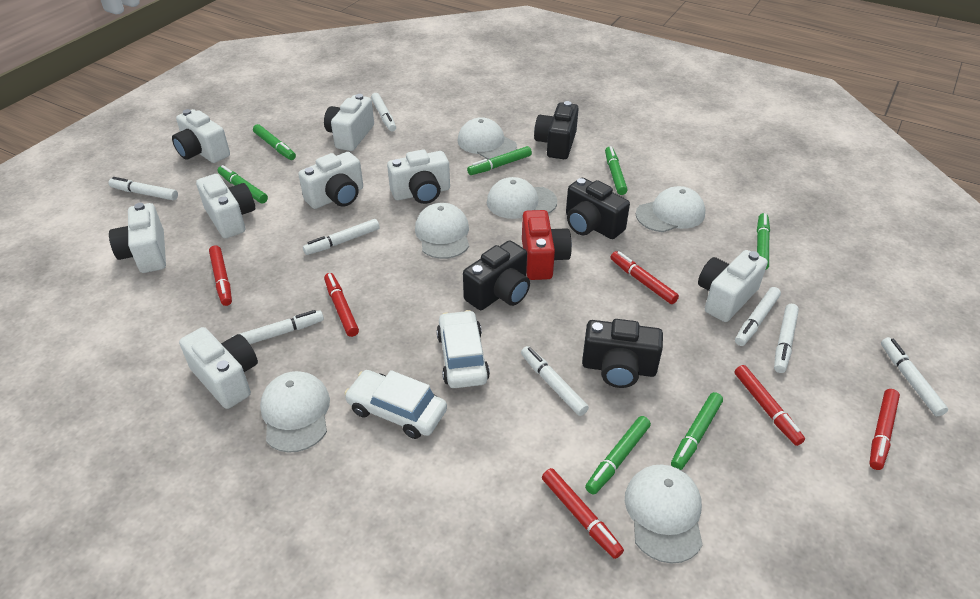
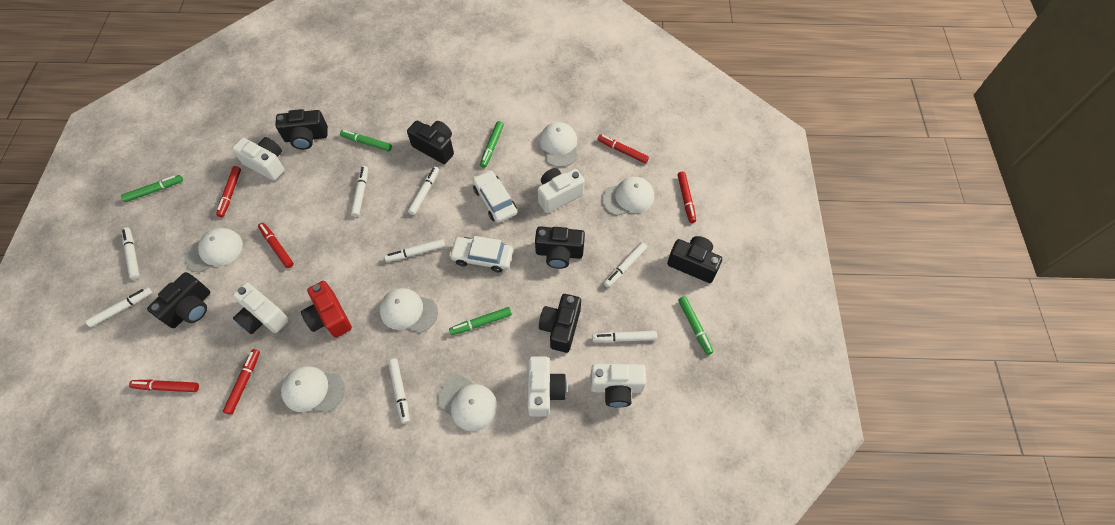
black camera: [463,240,530,310] [534,101,579,159] [566,178,630,239] [582,319,663,388] = 4 -> [147,272,210,328] [275,109,328,150] [407,121,454,164] [535,226,585,269] [539,294,581,353] [667,236,722,283] = 6
green marker: [217,165,268,203] [253,124,296,160] [467,146,532,175] [585,416,651,495] [605,146,628,195] [671,392,723,470] [757,213,770,270] = 7 -> [121,175,183,202] [340,130,392,152] [449,307,512,335] [480,121,504,168] [678,296,713,355] = 5
white camera: [109,203,166,273] [172,109,230,163] [179,327,258,409] [196,174,255,238] [298,152,363,209] [324,94,374,151] [387,150,450,204] [698,250,768,322] = 8 -> [232,137,285,181] [232,283,289,334] [527,357,567,417] [537,168,585,213] [590,364,646,407] = 5

